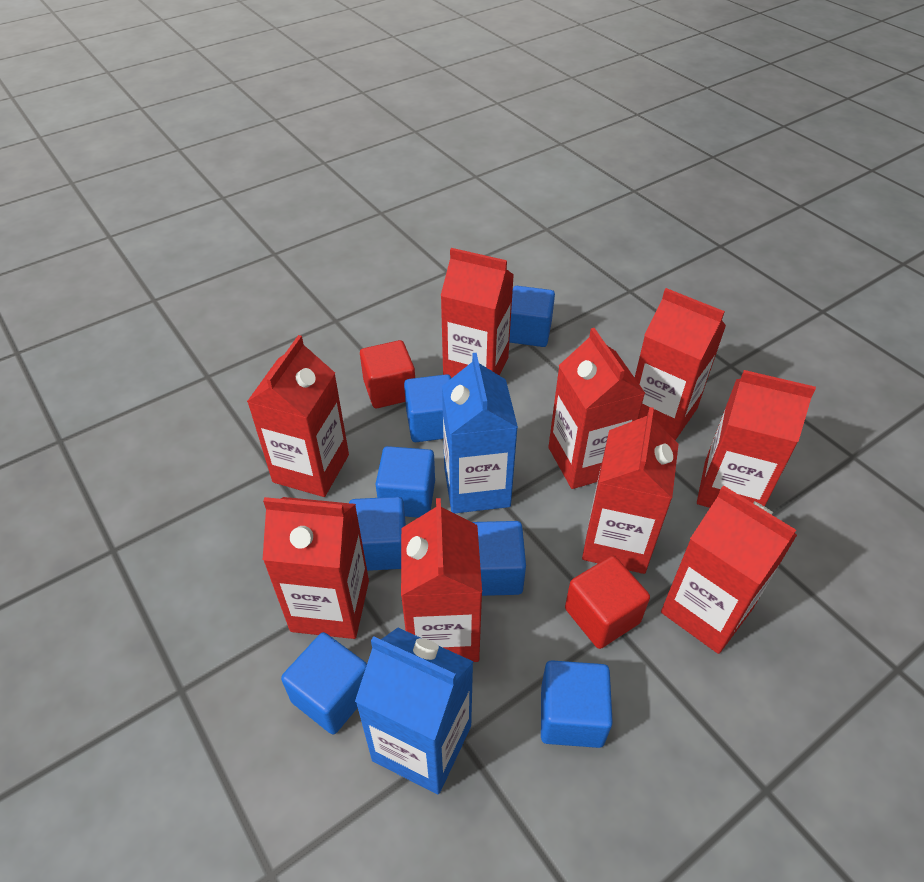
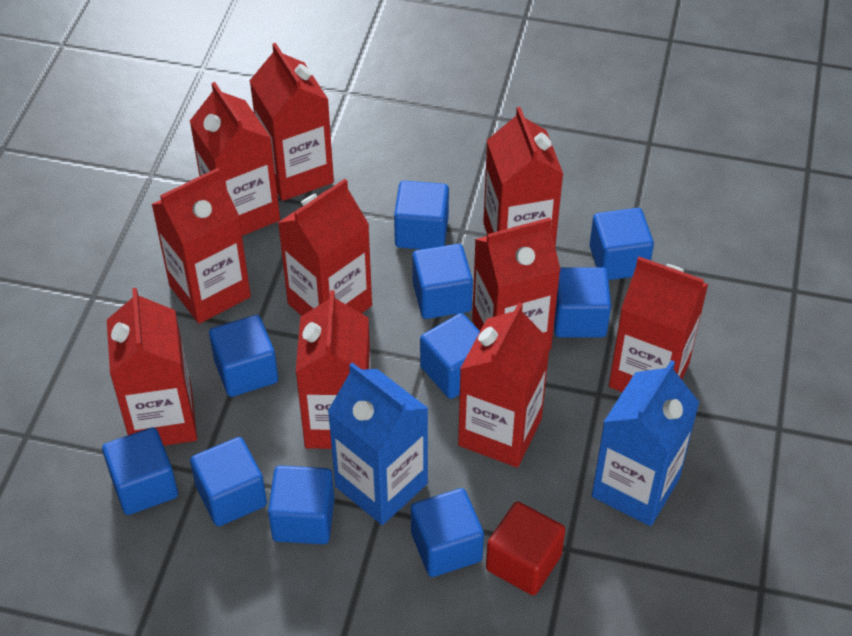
blue cube: [281,632,367,734] [349,497,406,571] [376,446,435,518] [404,374,451,442] [472,521,526,596] [509,286,555,347] [541,660,613,748] = 7 -> [102,427,178,515] [190,437,267,526] [209,315,278,397] [268,466,334,544] [394,181,449,249] [411,488,484,577] [412,244,473,319] [420,313,480,399] [554,267,611,338] [589,208,654,280] = 10
red carton: [247,335,349,497] [263,497,369,639] [401,498,482,662] [441,248,514,378] [548,328,645,489] [582,407,678,574] [635,288,726,440] [661,485,797,654] [697,370,816,508] = 9 -> [107,288,197,446] [151,168,251,324] [190,82,280,236] [250,43,334,201] [278,179,372,316] [296,290,371,449] [458,302,551,468] [472,217,560,350] [483,107,563,246] [609,257,708,392] = 10
red cube: [360,340,415,408] [565,556,650,649] = 2 -> [486,501,566,595] = 1

